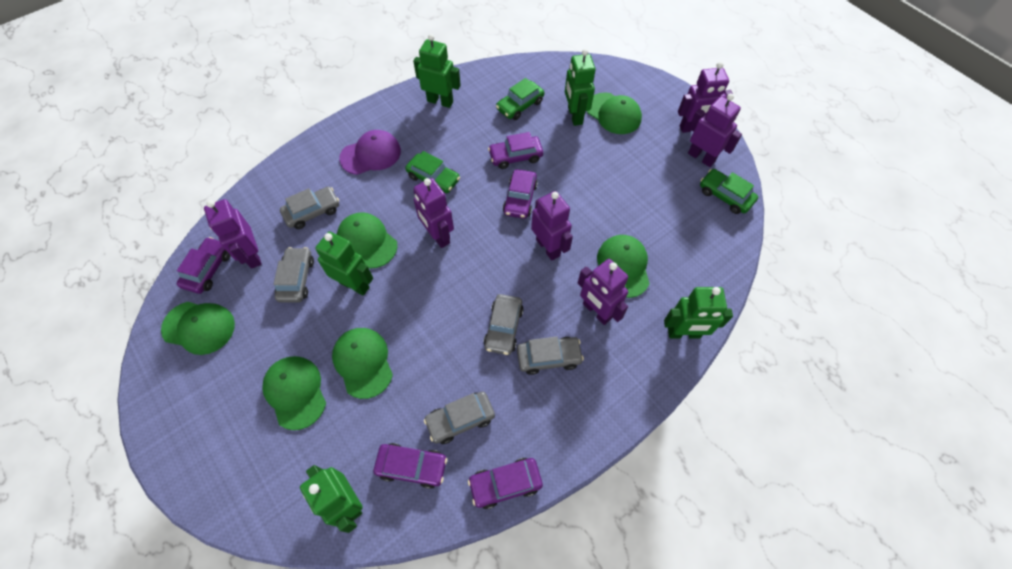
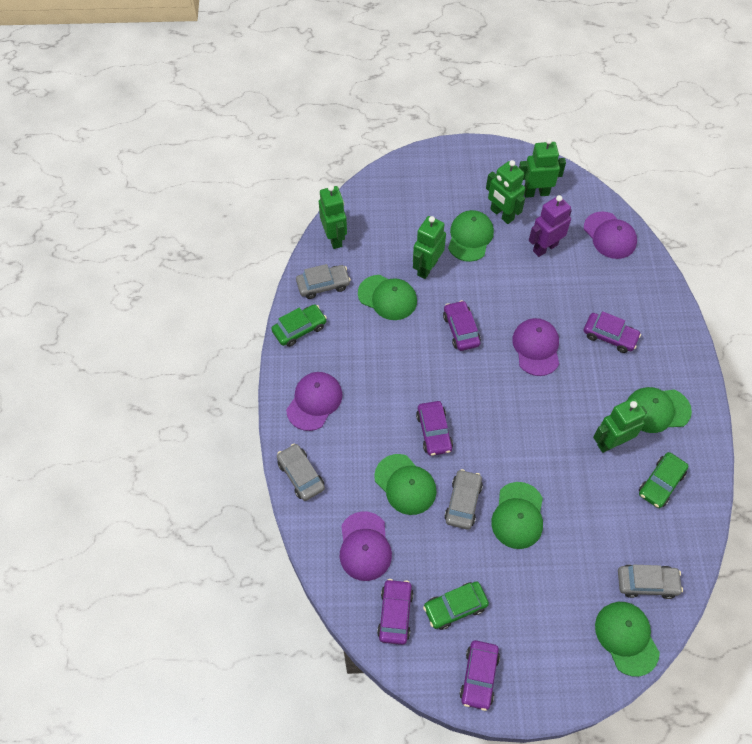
grey car: [273,247,314,303] [280,187,339,229] [424,392,495,444] [484,294,524,355] [517,337,584,375] = 5 -> [277,444,325,501] [296,264,351,299] [444,469,483,529] [618,565,683,599] = 4
purple cap: [339,130,401,175] = 1 -> [286,372,343,431] [340,511,392,581] [512,318,559,376] [584,211,637,259] = 4
purple robot: [204,199,262,269] [414,178,454,248] [531,191,573,261] [578,259,628,325] [678,62,733,133] [688,94,742,167] = 6 -> [529,195,572,257] = 1

